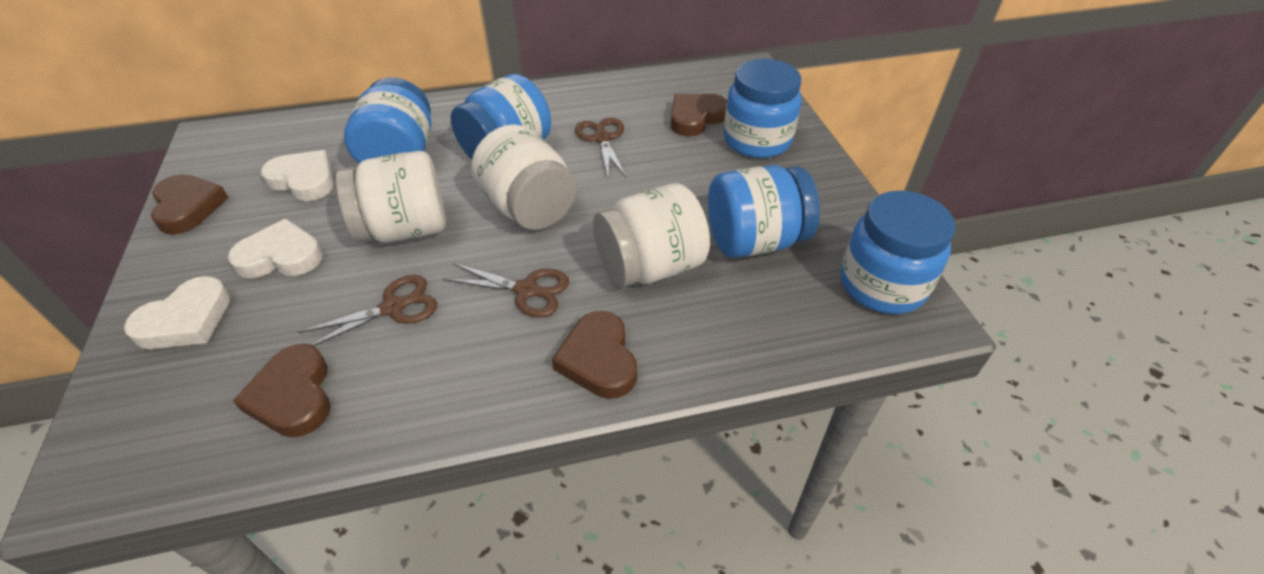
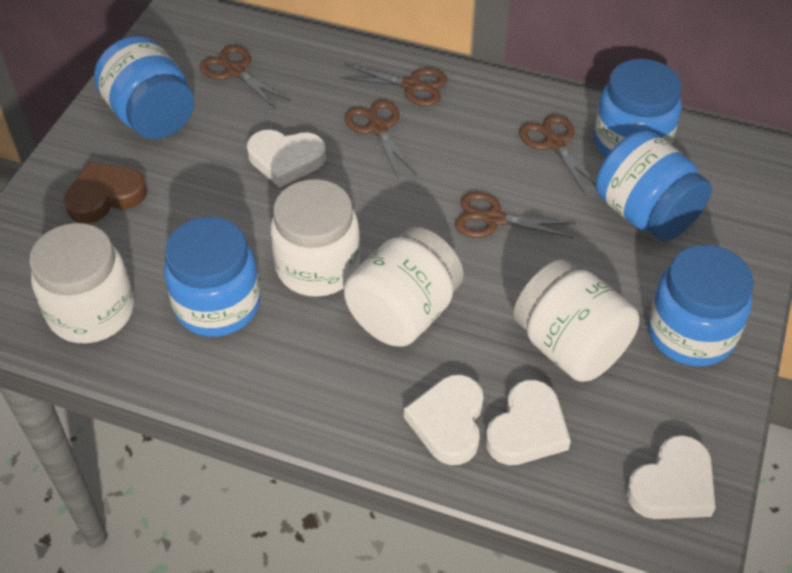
brown heart: [151,174,229,235] [233,344,331,437] [552,311,637,399] [670,94,727,136] = 4 -> [64,162,147,224] = 1
brown scissors: [298,275,437,346] [443,263,569,318] [575,117,626,177] = 3 -> [200,45,290,108] [339,64,448,106] [345,100,417,178] [455,192,576,238] [519,115,596,196] = 5
white heart: [124,276,230,349] [228,219,323,278] [261,150,334,201] = 3 -> [247,130,326,188] [404,374,484,465] [485,380,571,465] [626,435,715,519] = 4
white jar: [336,151,446,243] [471,124,576,230] [593,183,710,287] = 3 -> [29,223,134,343] [270,179,360,297] [344,227,464,347] [513,259,639,382] = 4

